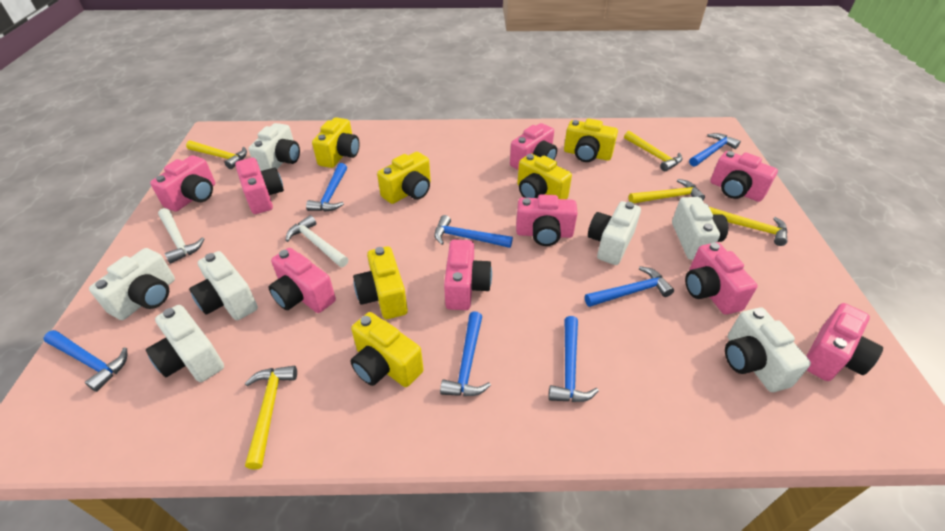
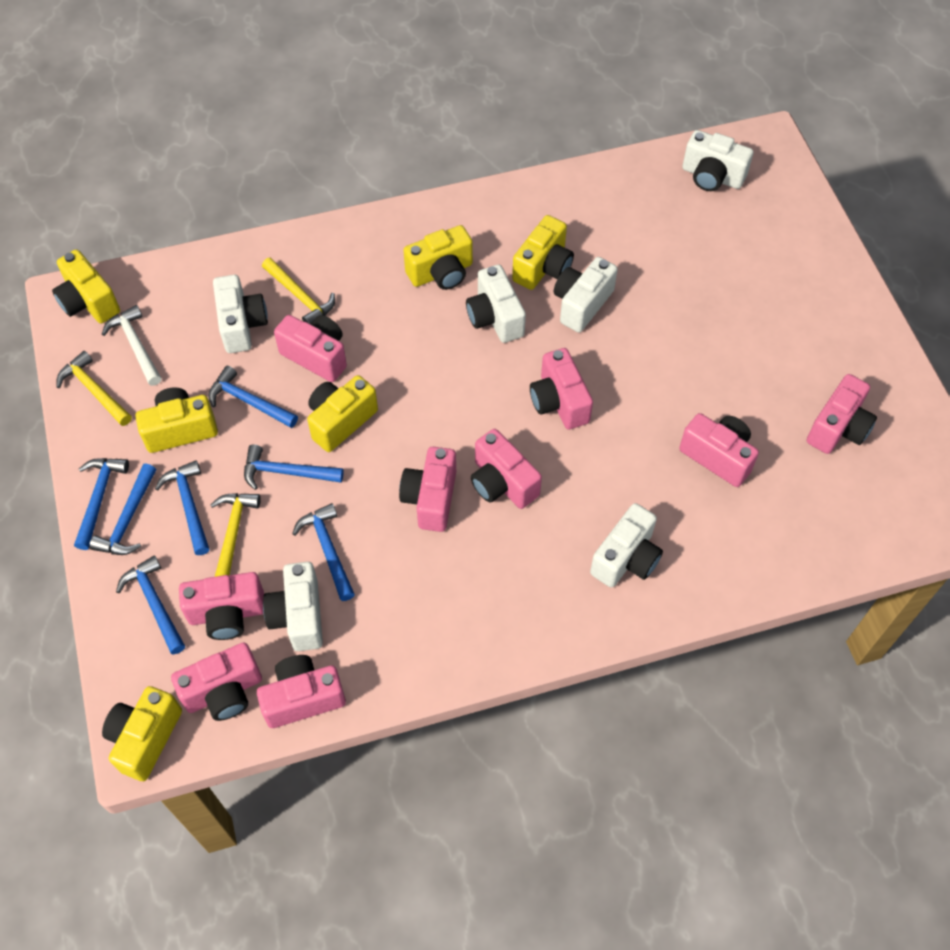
white camera: [89,248,175,320] [146,305,224,382] [189,251,258,320] [248,123,300,171] [588,201,641,265] [672,197,728,260] [725,307,811,392] = 7 -> [213,275,268,353] [263,562,323,651] [466,265,526,343] [554,257,618,333] [590,503,663,588] [682,130,753,191] = 6
white hammer: [158,208,204,264] [286,215,348,267] = 2 -> [102,305,162,386] = 1
yellow hammer: [186,140,247,169] [245,366,297,470] [624,131,682,171] [628,179,705,203] [709,207,788,246] = 5 -> [56,351,132,426] [210,493,261,577] [262,258,335,324] = 3

